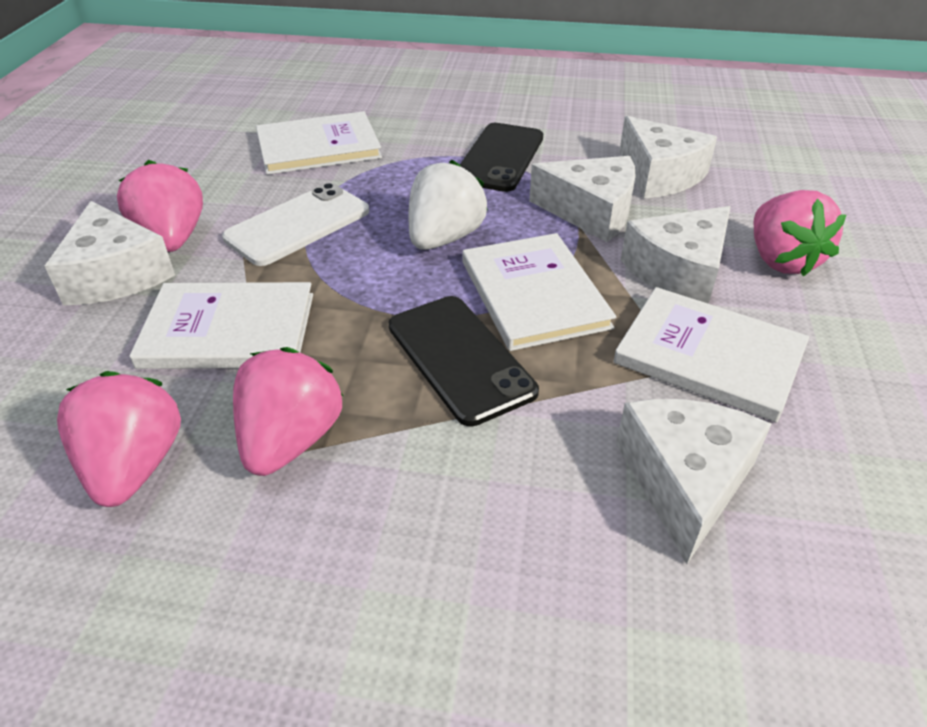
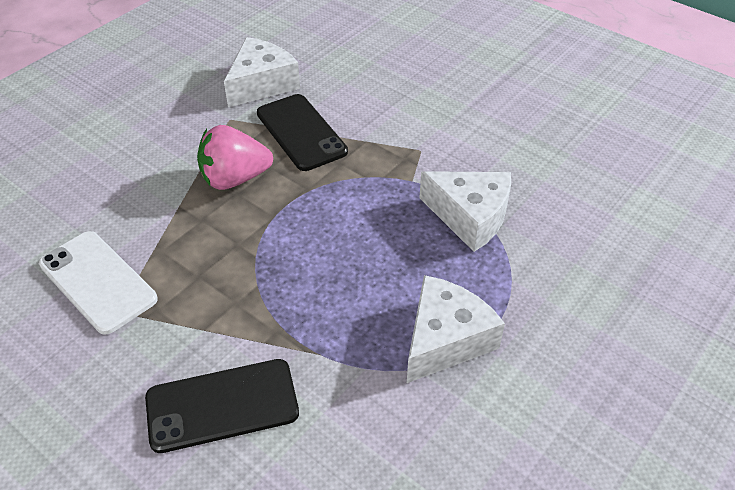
pink strawberry: [57,371,181,507] [117,160,203,252] [233,347,343,476] [754,190,846,277] = 4 -> [197,125,273,190] = 1
white book: [129,282,313,369] [256,111,382,175] [462,233,616,351] [613,287,809,422] = 4 -> none = 0
white cheese: [45,201,175,306] [529,156,636,242] [616,399,771,564] [619,116,717,198] [621,206,731,304] = 5 -> [224,37,300,107] [407,275,505,383] [419,171,511,252] = 3
white strawberry: [408,160,488,250] = 1 -> none = 0

